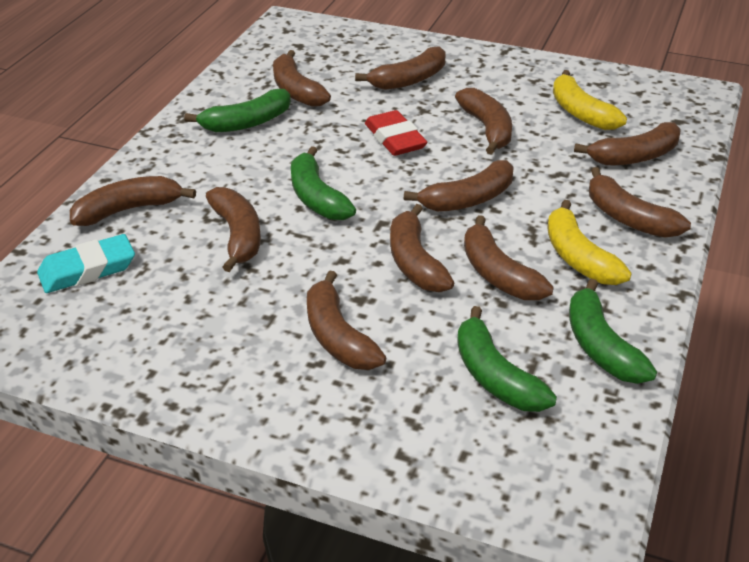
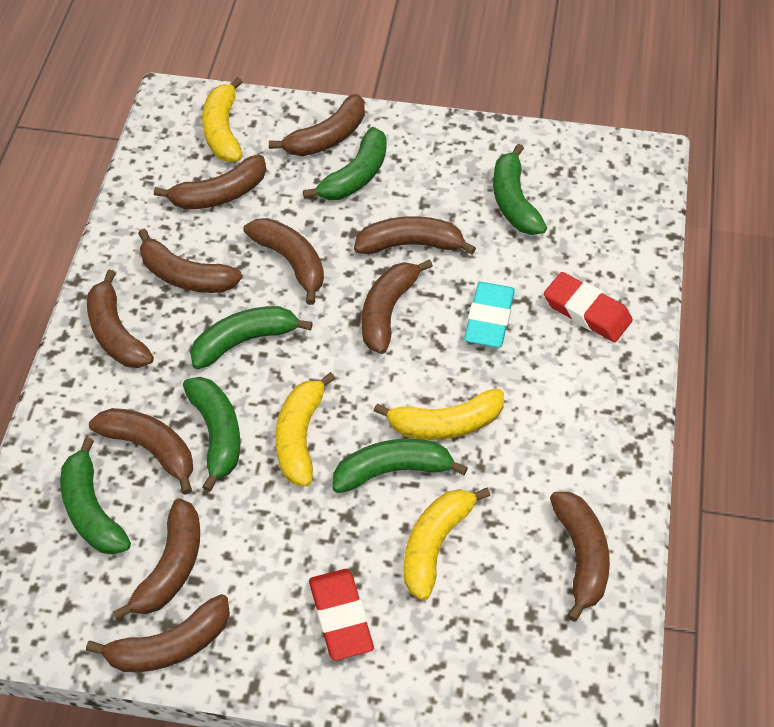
green banana: [184,89,291,132] [291,146,356,220] [457,306,557,412] [569,279,657,384] = 4 -> [60,437,131,555] [183,377,240,492] [190,306,313,369] [303,127,387,200] [333,439,468,493] [493,144,547,235] = 6
red eraser: [365,110,427,156] = 1 -> [309,569,374,661] [544,272,633,342] = 2
yellow banana: [547,200,632,285] [553,70,627,130] = 2 -> [202,77,242,162] [275,372,335,486] [374,389,504,440] [404,488,491,600] = 4

